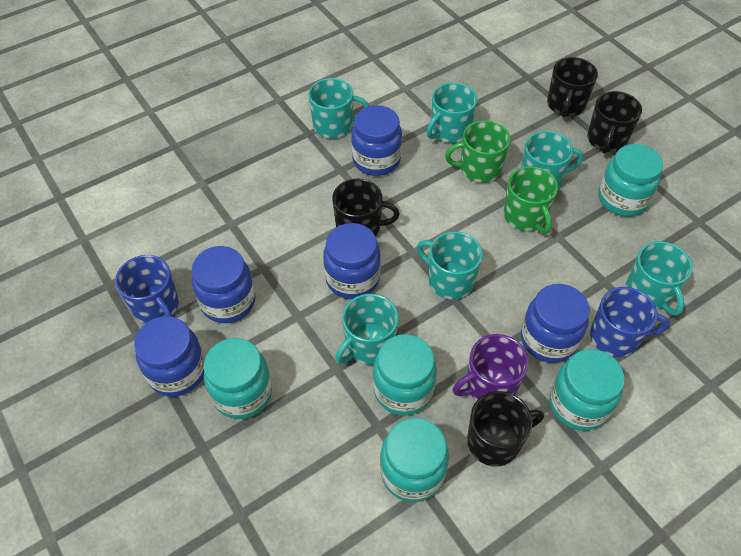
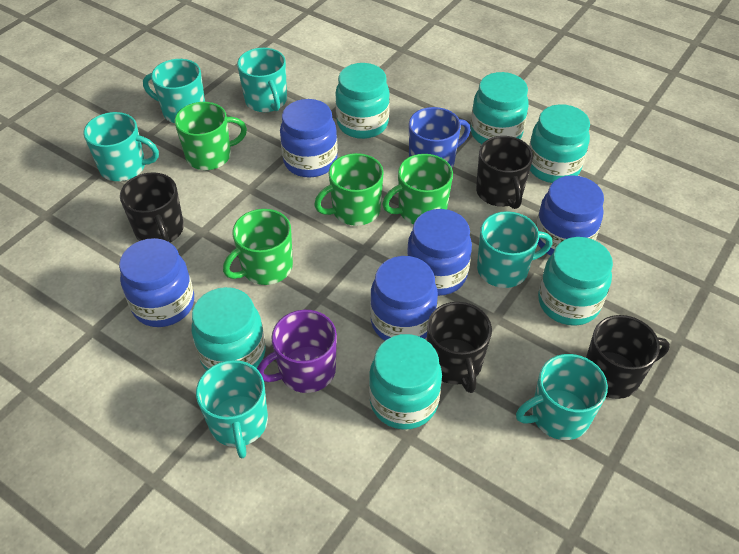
blue mug: [115,255,179,323] [590,287,669,357] = 2 -> [409,107,470,168] = 1
green mug: [445,120,511,183] [503,166,558,234] = 2 -> [174,102,247,170] [223,209,293,285] [314,153,384,226] [382,154,453,224] = 4
turquoise jar: [204,338,272,419] [373,334,437,416] [380,418,449,502] [549,349,625,431] [598,144,663,217] = 5 -> [191,287,266,371] [335,63,390,139] [369,334,442,430] [470,72,529,144] [529,104,590,183] [538,237,613,326] = 6

